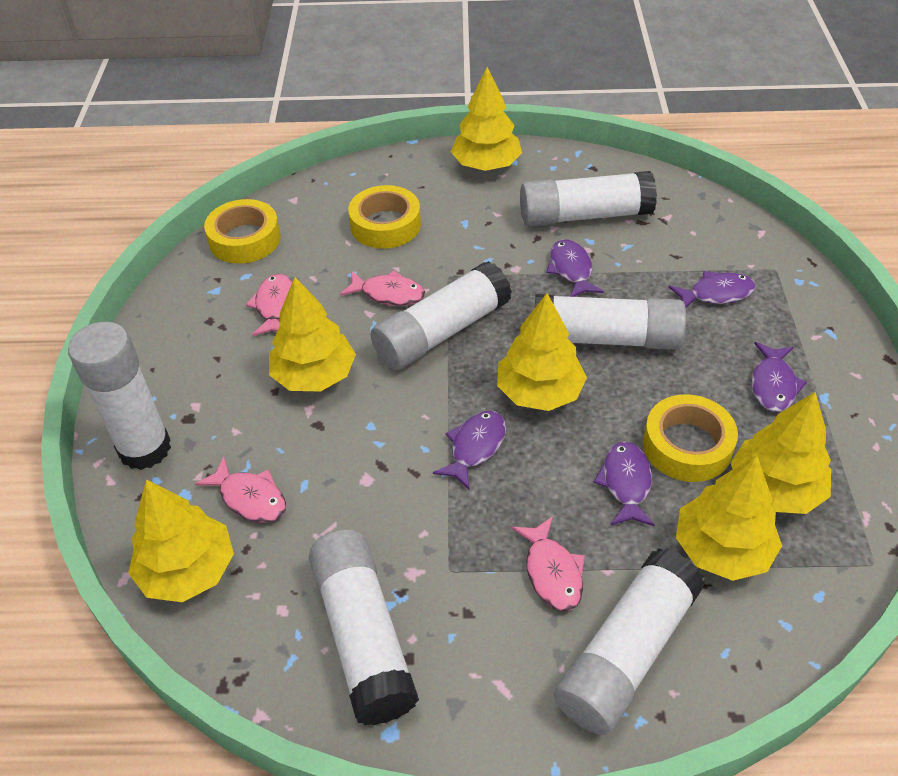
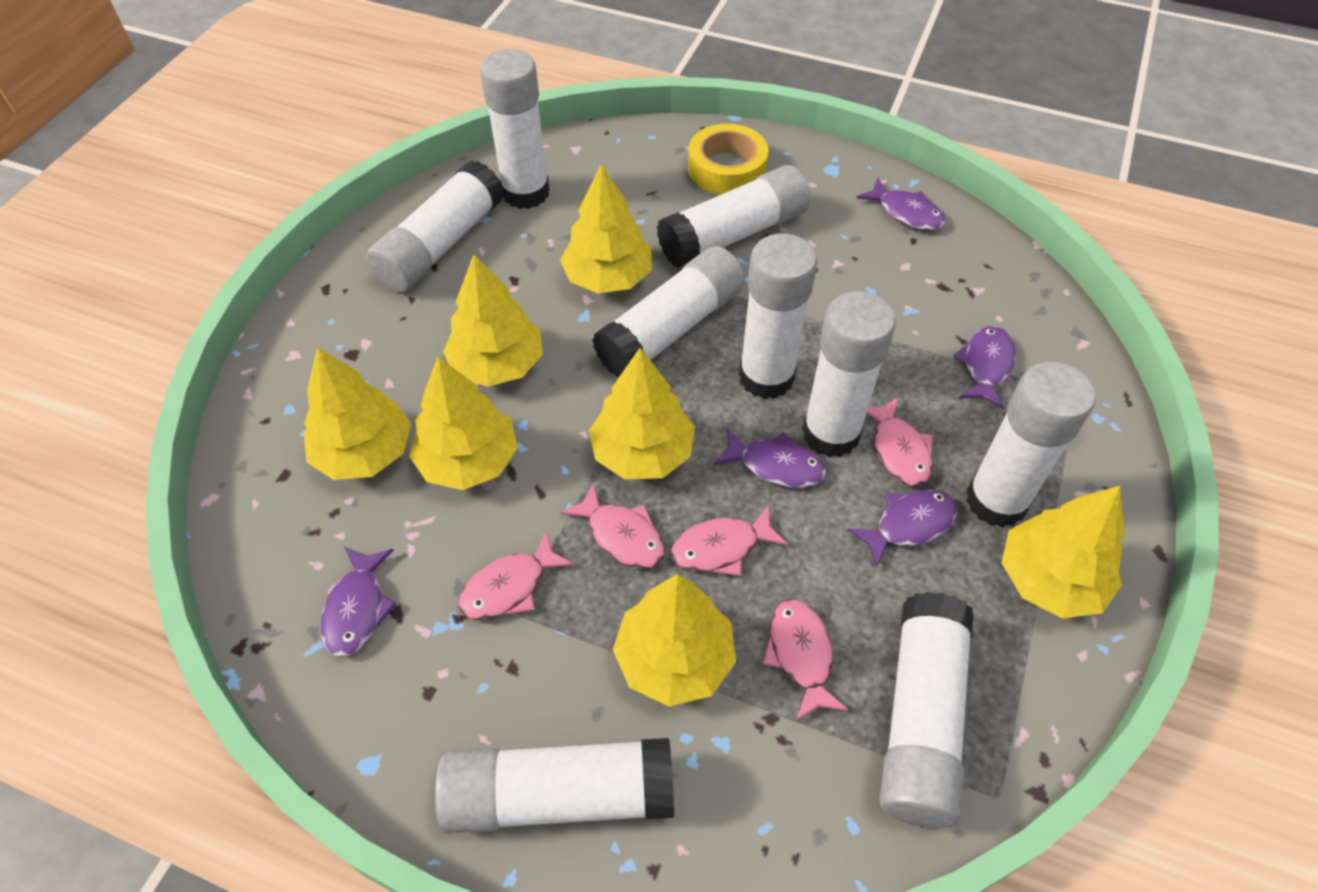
pink fish: [195,456,286,523] [246,274,292,336] [340,270,425,306] [512,516,585,611] = 4 -> [458,531,575,620] [560,483,665,569] [671,505,789,576] [763,599,849,721] [867,397,933,487] = 5
white glue stick: [68,322,171,470] [309,530,419,725] [371,261,512,370] [520,171,657,227] [535,294,686,350] [554,548,705,735] = 6 -> [366,160,504,293] [435,738,674,834] [480,49,550,209] [592,246,745,378] [657,165,810,268] [739,233,817,399] [802,291,896,457] [879,592,974,828] [966,361,1096,528] = 9
yellow tape: [204,199,281,264] [348,185,421,249] [643,394,738,482] = 3 -> [688,124,769,195] = 1
yellow tree: [128,480,234,602] [269,277,356,392] [451,67,522,171] [497,293,587,411] [676,456,782,581] [731,392,831,514] = 6 -> [304,347,411,480] [409,357,518,490] [443,254,543,387] [560,164,652,294] [589,348,695,479] [613,574,736,706] [1001,486,1125,618] = 7

